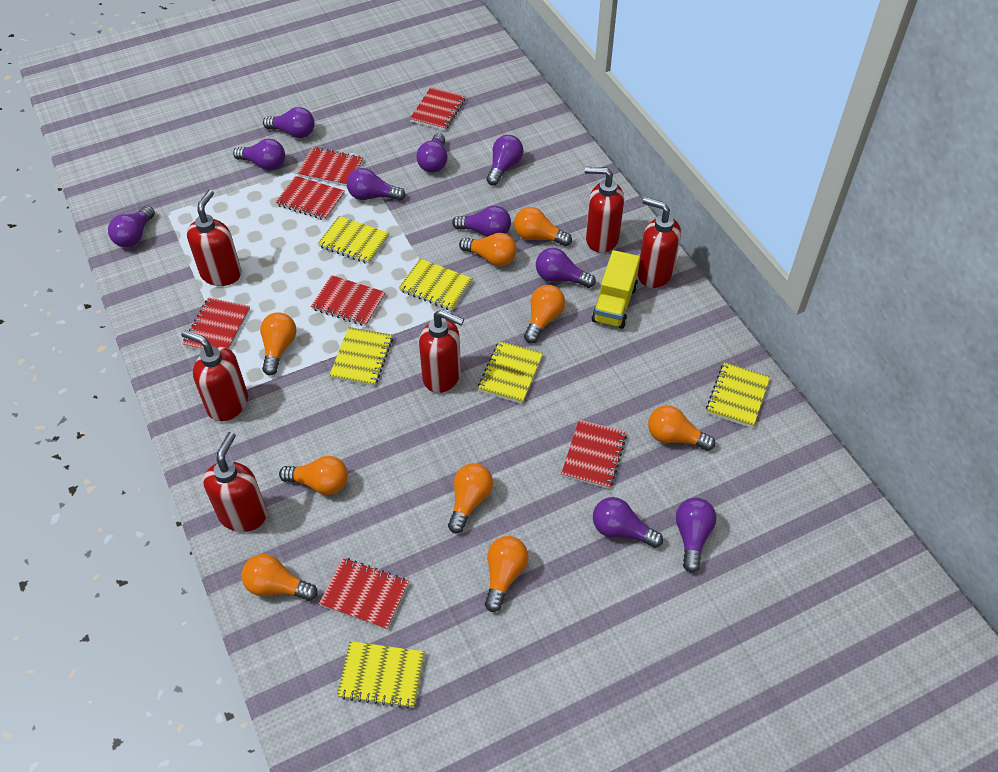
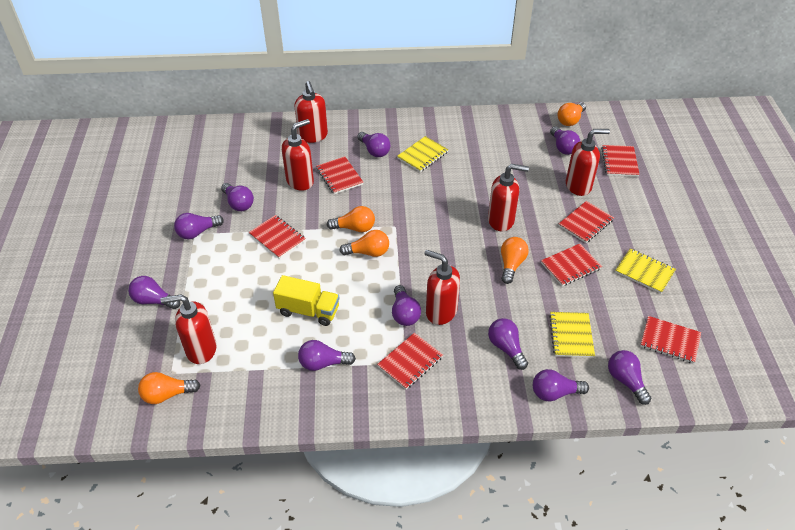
orange light bulb: [242,554,317,601] [260,312,297,375] [279,456,348,495] [448,463,493,533] [459,233,517,266] [485,536,528,612] [514,207,572,246] [524,285,565,343] [648,405,715,451] = 9 -> [138,372,201,404] [327,206,375,232] [339,230,389,257] [501,237,529,284] [557,102,586,126] = 5
yellow notebook: [318,216,390,264] [329,327,393,386] [337,641,425,709] [399,259,473,311] [478,341,543,404] [706,362,770,428] = 6 -> [397,136,449,172] [549,312,595,358] [615,248,676,294] = 3

